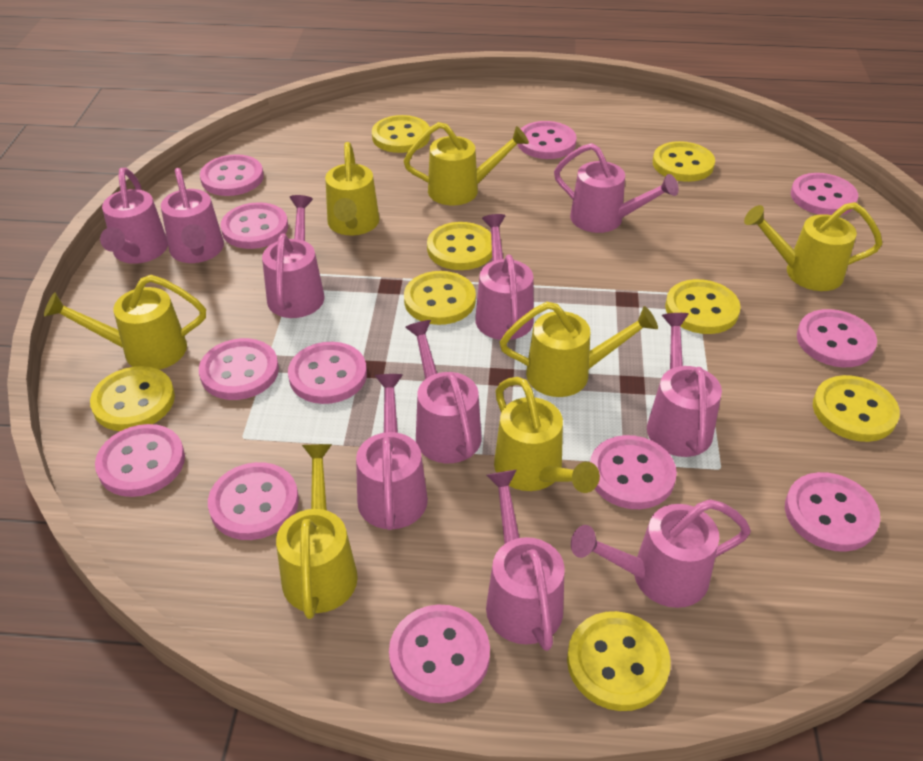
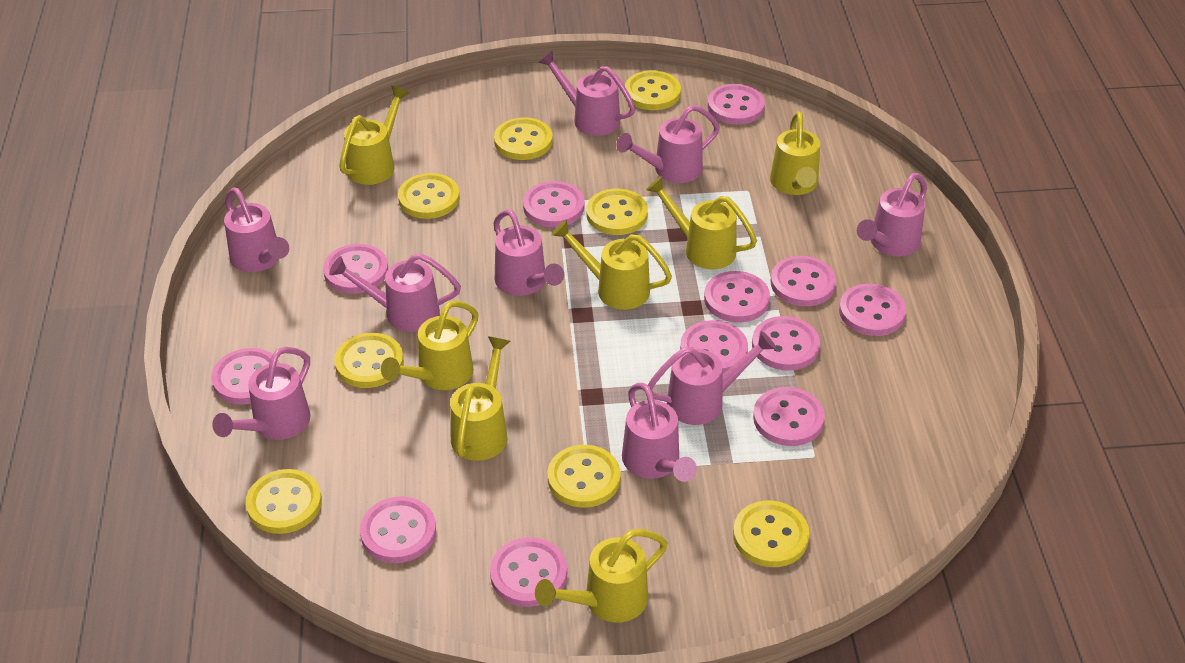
pink watering can: [100,168,168,264] [161,168,224,263] [262,195,325,318] [356,374,428,530] [405,320,482,463] [475,214,534,340] [486,470,565,651] [554,143,679,233] [571,499,751,608] [647,313,722,457] = 10 -> [212,347,311,440] [224,188,289,272] [329,253,461,332] [494,209,564,296] [538,50,635,136] [617,105,720,183] [622,383,697,482] [648,331,776,425] [857,173,927,257] = 9

